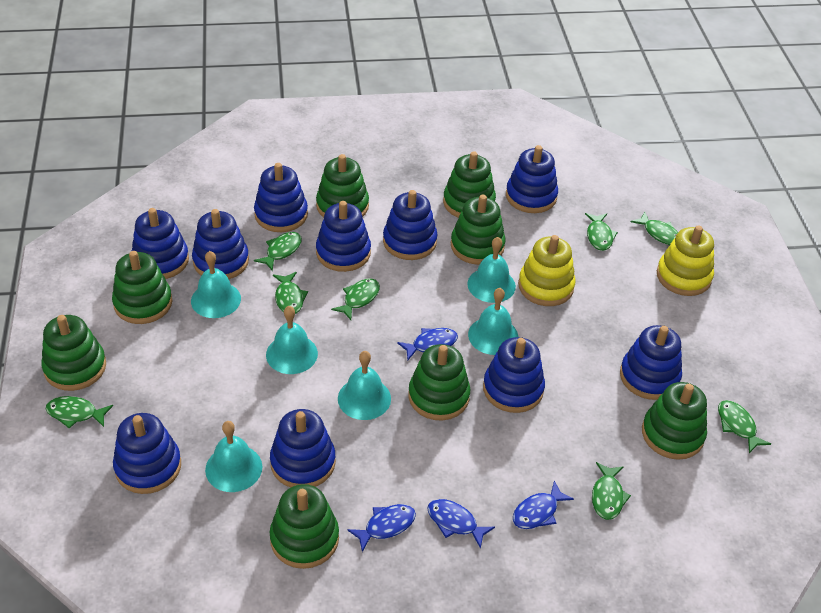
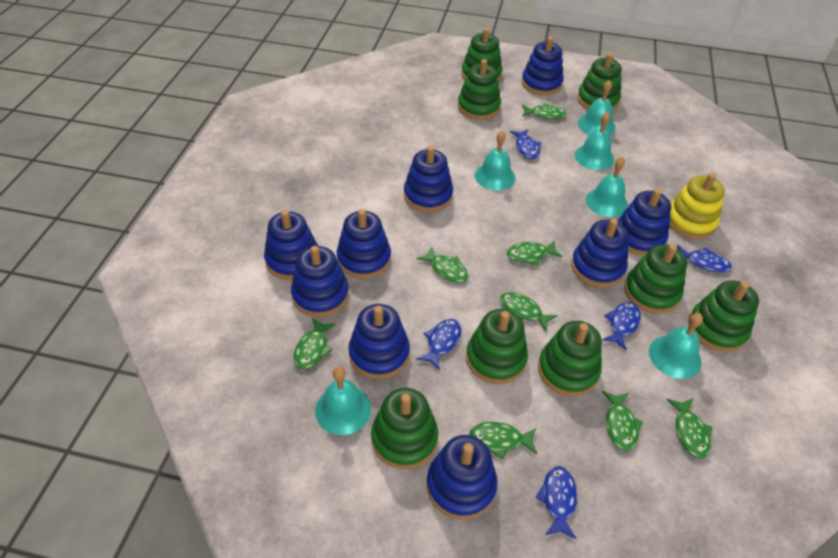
blue fish: [347,504,416,552] [397,328,458,360] [427,499,495,549] [513,481,574,529] = 4 -> [416,319,461,370] [510,129,541,159] [535,466,577,539] [602,302,641,351] [677,245,732,272] = 5
blue stacking toy: [113,413,181,494] [132,208,189,279] [192,209,249,279] [254,163,308,232] [270,409,336,487] [316,201,371,272] [383,190,437,260] [483,337,545,413] [506,145,558,213] [620,325,682,400] = 10 -> [264,210,318,280] [291,246,349,317] [337,209,391,279] [349,304,410,379] [404,146,453,212] [427,435,498,520] [521,37,564,95] [571,218,629,287] [617,189,671,256] = 9
yellow stacking toy: [518,235,575,306] [657,225,714,296] = 2 -> [669,173,725,239] = 1

